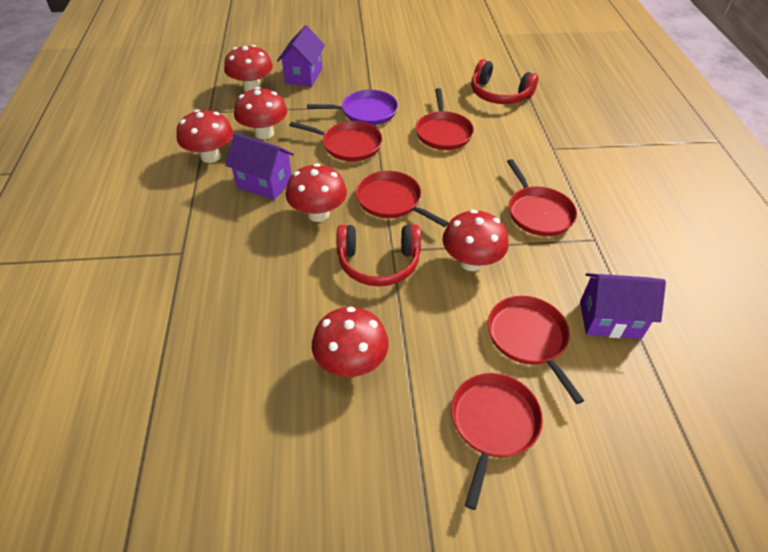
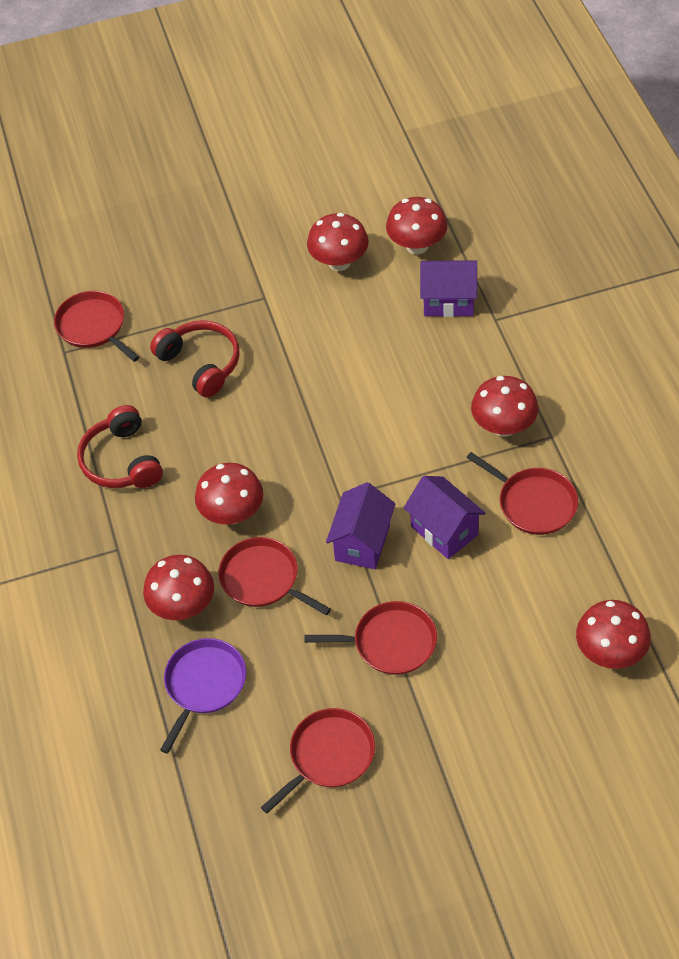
red pan: [289,121,383,161] [356,171,449,227] [415,88,474,150] [451,373,543,510] [488,296,584,404] [507,159,577,236] = 6 -> [54,291,139,362] [218,537,331,615] [261,708,375,813] [304,601,437,675] [466,452,578,535] = 5

